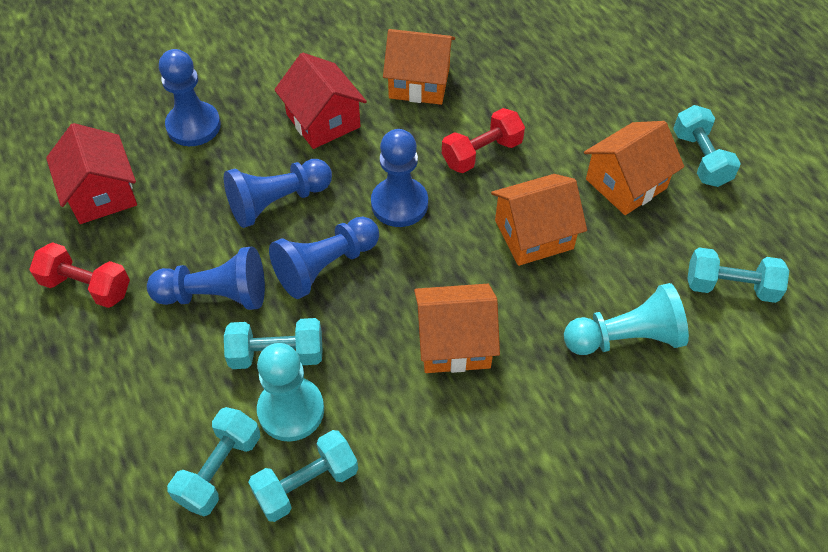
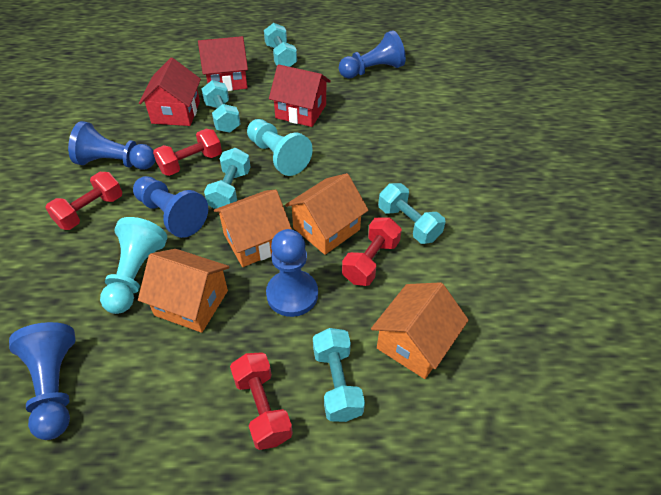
red dumbbell: [29,242,130,308] [442,108,525,173] = 2 -> [45,172,123,230] [153,129,222,176] [230,352,293,450] [342,218,402,286] = 4
red house: [46,123,137,224] [274,53,367,149] = 2 -> [139,58,201,126] [198,36,248,91] [269,64,331,127] = 3

